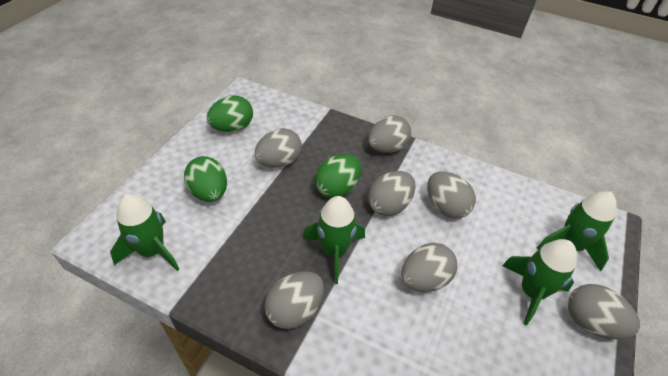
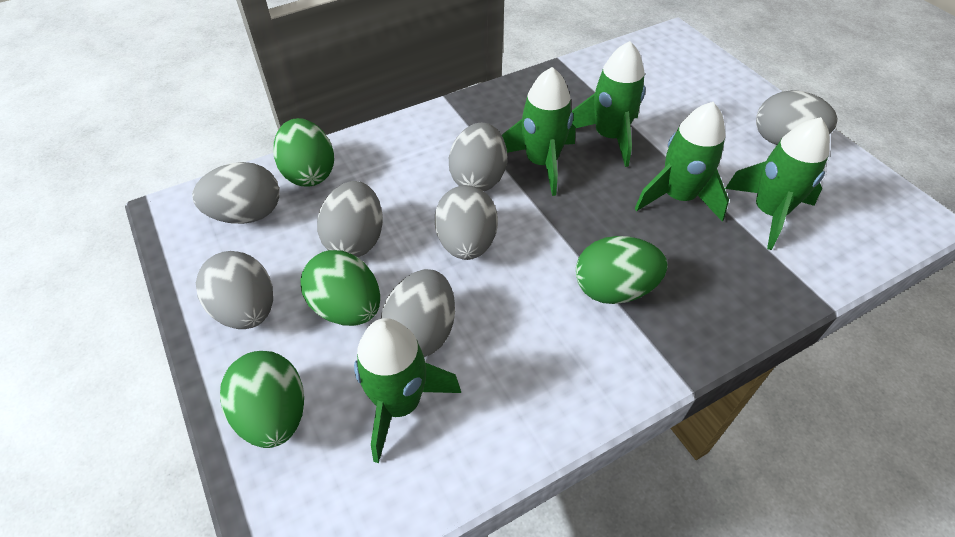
green egg: [184,156,227,202] [207,95,253,132] [315,154,361,198] = 3 -> [220,351,304,448] [273,118,334,187] [300,250,380,326] [576,236,668,304] = 4
green rocket: [110,194,179,271] [303,196,365,284] [502,239,577,325] [537,191,617,271] = 4 -> [354,318,461,463] [502,67,576,196] [571,41,646,167] [634,102,729,221] [725,117,830,250] = 5

